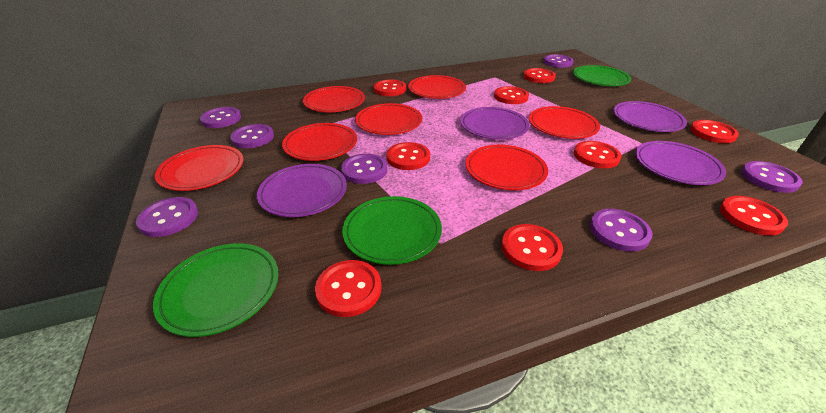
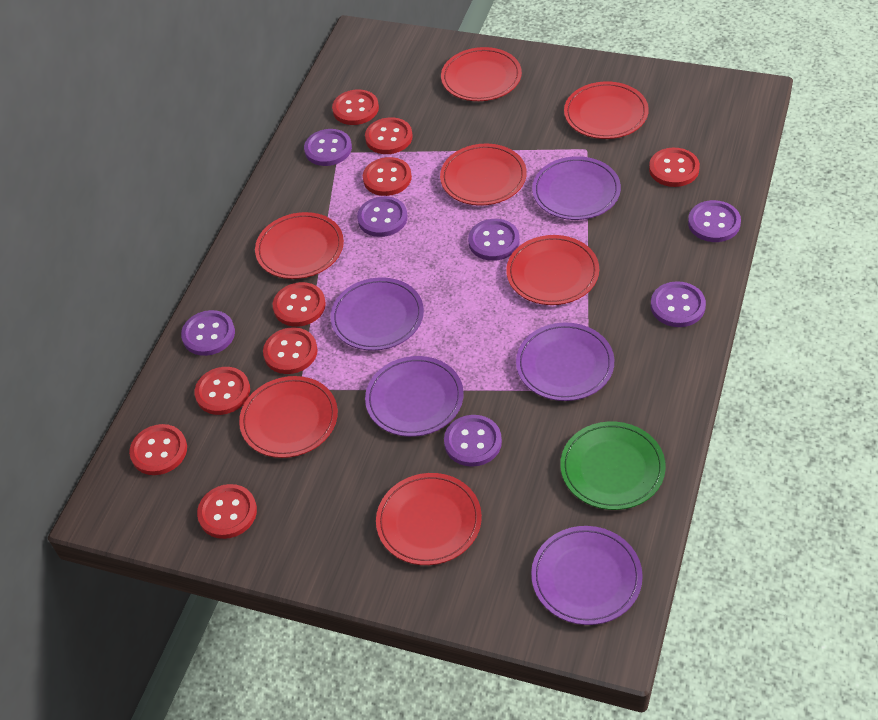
green plate: [153,243,279,337] [342,196,442,265] [573,65,631,86] = 3 -> [560,421,666,510] = 1
purple plate: [257,164,347,217] [460,107,530,140] [613,101,687,132] [635,141,726,185] = 4 -> [330,277,424,351] [365,356,464,437] [516,323,614,401] [531,526,643,625] [532,156,621,220] = 5

